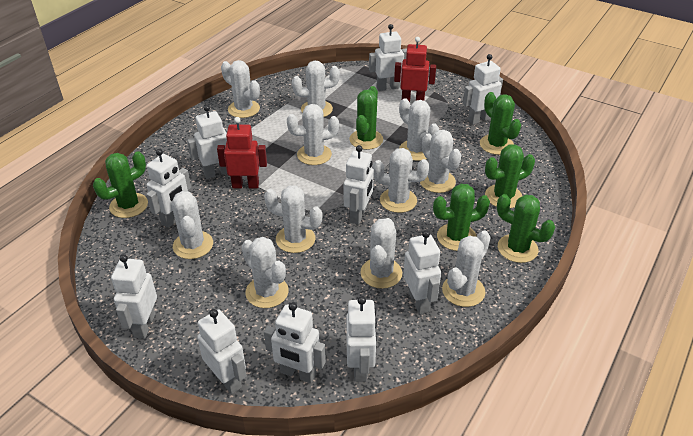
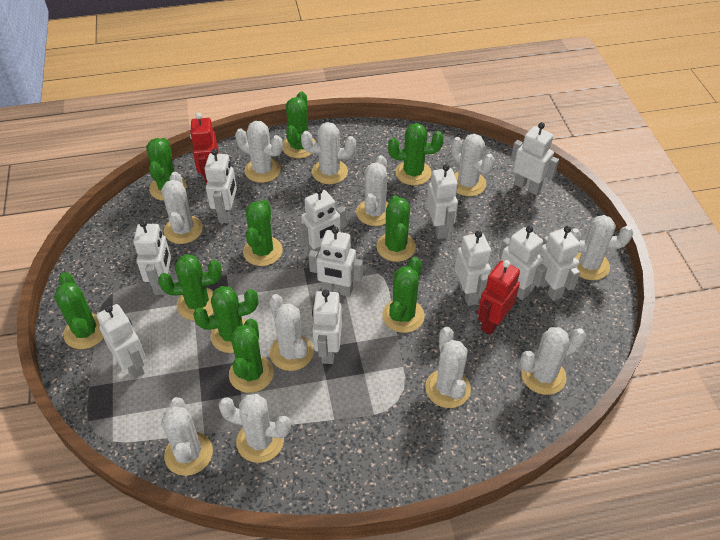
green cactus: [93,151,148,218] [349,86,383,150] [433,184,490,251] [480,92,521,155] [485,144,535,208] [497,194,555,263] = 6 -> [54,272,104,349] [146,138,186,201] [158,254,222,321] [193,286,258,353] [229,319,274,393] [243,199,283,266] [283,91,316,158] [376,195,416,262] [382,257,425,333] [388,123,444,185] = 10
white robot: [111,254,157,339] [146,149,191,228] [187,105,228,179] [197,309,247,394] [264,302,326,383] [344,145,374,225] [347,296,377,382] [369,24,407,91] [403,230,441,314] [463,54,503,125] = 10 -> [97,304,145,379] [133,220,171,295] [204,149,237,223] [298,187,346,254] [309,227,363,297] [312,289,342,364] [427,164,458,239] [455,230,491,306] [499,226,547,300] [511,122,559,195] [540,226,580,301] = 11

